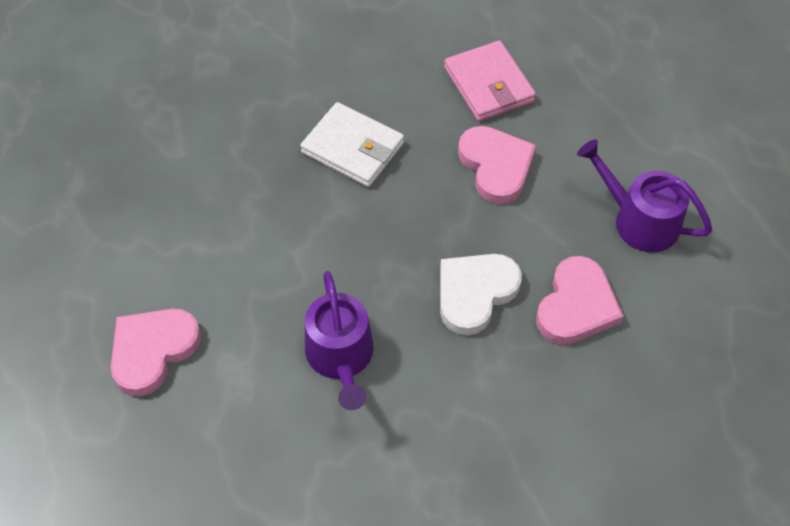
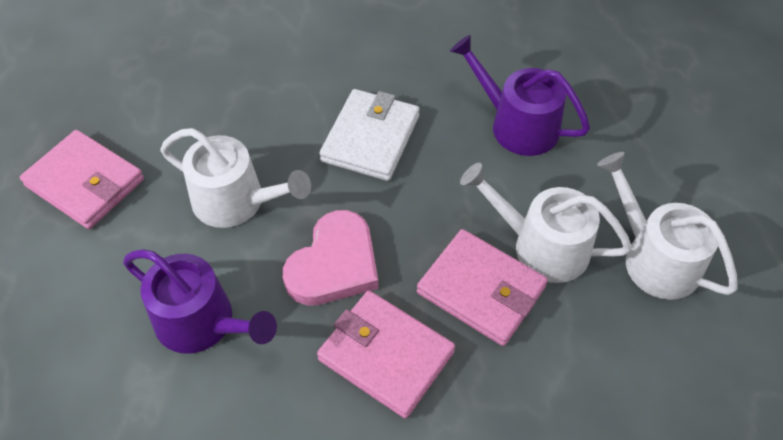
pink heart: [111,309,201,396] [458,126,536,204] [536,256,624,345] = 3 -> [283,210,379,306] = 1
pink wallet: [444,40,536,121] = 1 -> [20,130,144,229] [317,291,455,419] [417,229,548,346] = 3
white heart: [440,254,522,336] = 1 -> none = 0
white watering can: none = 0 -> [160,128,311,228] [460,163,632,283] [597,152,738,300] = 3

